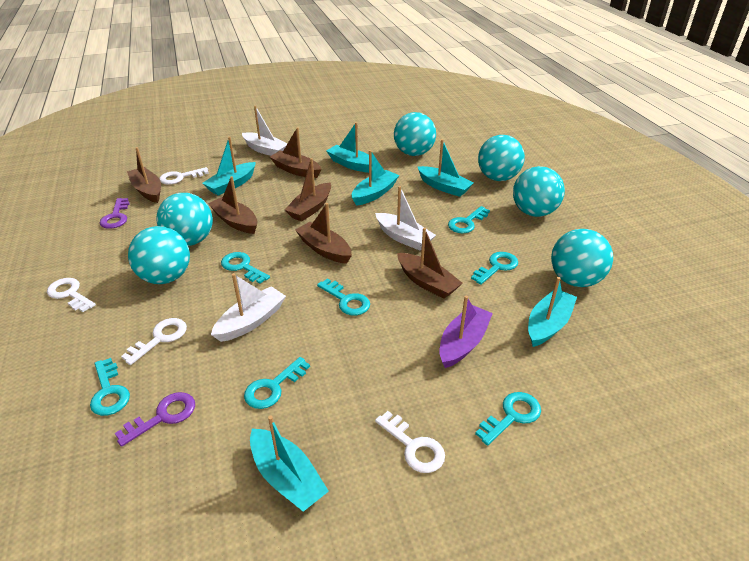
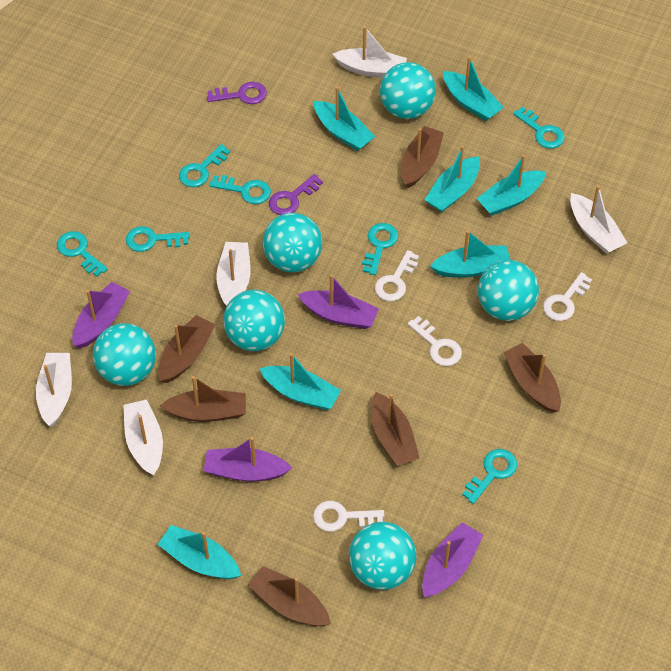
purple boat: [439,296,493,368] = 1 -> [72,282,130,348] [204,437,292,482] [297,274,379,329] [422,522,483,597] = 4
turquoise boat: [202,137,256,196] [250,415,329,512] [326,122,369,173] [352,150,399,206] [418,139,473,197] [528,277,577,347] = 6 -> [157,525,241,579] [260,353,341,410] [314,87,375,151] [424,146,480,212] [430,230,510,278] [443,56,504,121] [476,155,546,216] = 7
white boat: [211,273,286,342] [242,106,287,156] [375,186,436,250] = 3 -> [36,353,72,427] [123,399,163,476] [216,242,251,306] [333,26,407,78] [570,185,627,254] = 5

